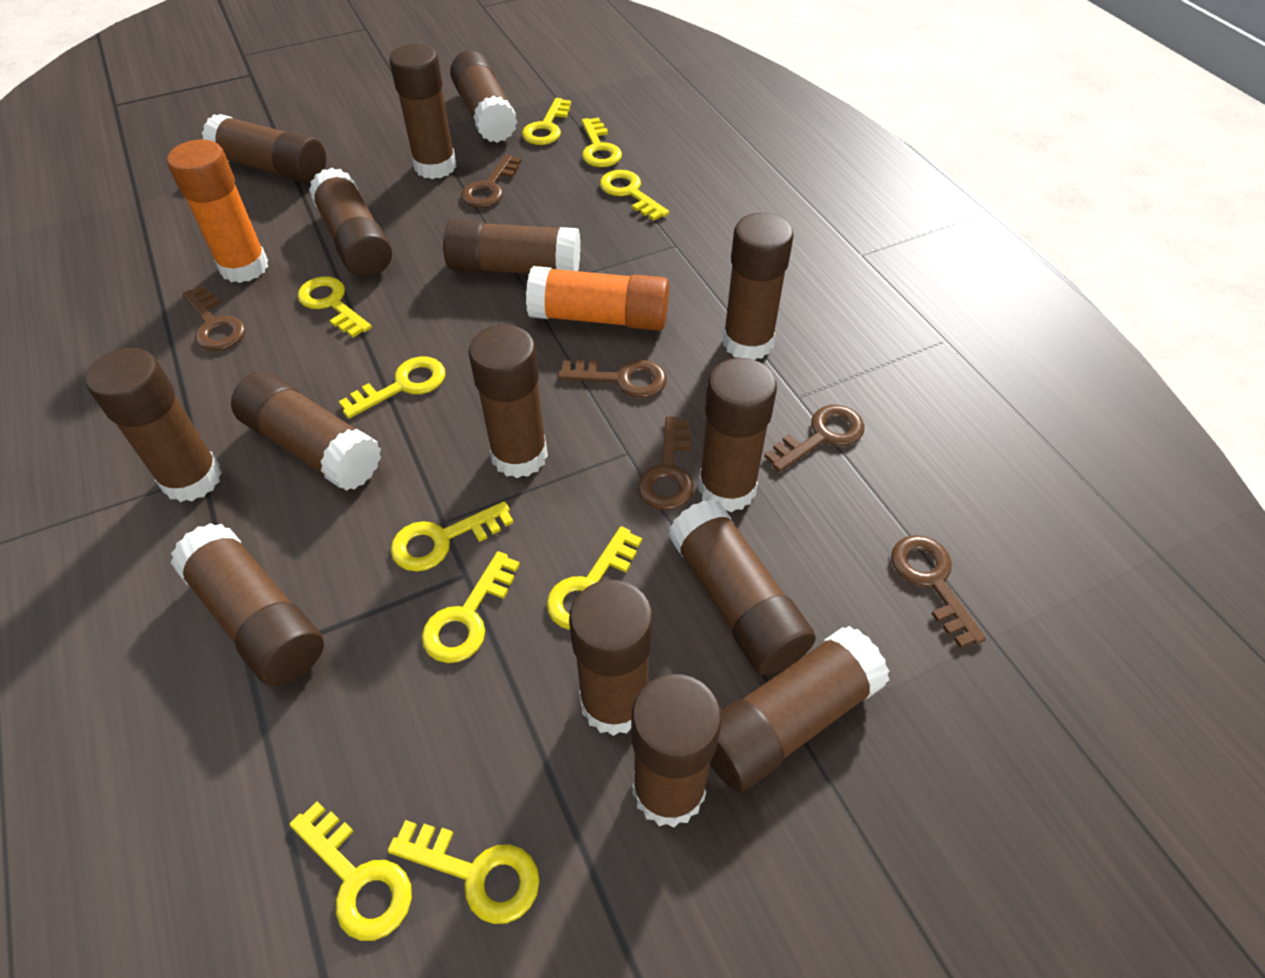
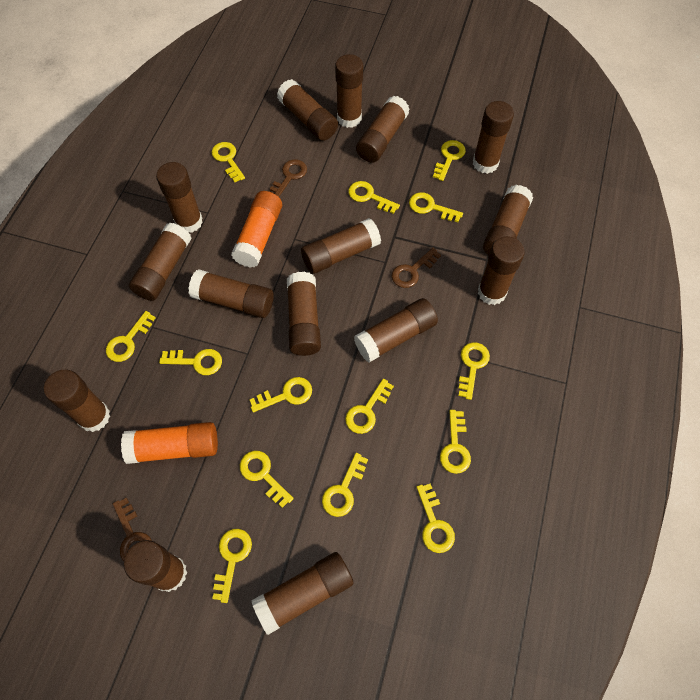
brown key: [183,286,245,351] [461,155,521,208] [558,360,667,398] [638,416,694,510] [764,405,864,472] [891,535,986,648] = 6 -> [113,498,152,561] [269,159,307,197] [392,248,441,288] = 3
yellow key: [289,801,412,941] [298,276,372,338] [339,357,445,418] [388,820,540,924] [391,501,514,572] [422,551,520,663] [522,98,571,145] [547,526,642,630] [582,117,622,167] [600,170,669,221] = 10 -> [106,311,156,362] [159,349,222,375] [212,142,245,182] [212,529,252,603] [240,451,294,508] [250,377,312,412] [322,453,368,517] [345,379,394,434] [348,181,400,214] [409,192,463,222] [416,483,455,553] [433,140,466,181] [440,410,471,474] [458,342,490,400] = 14

